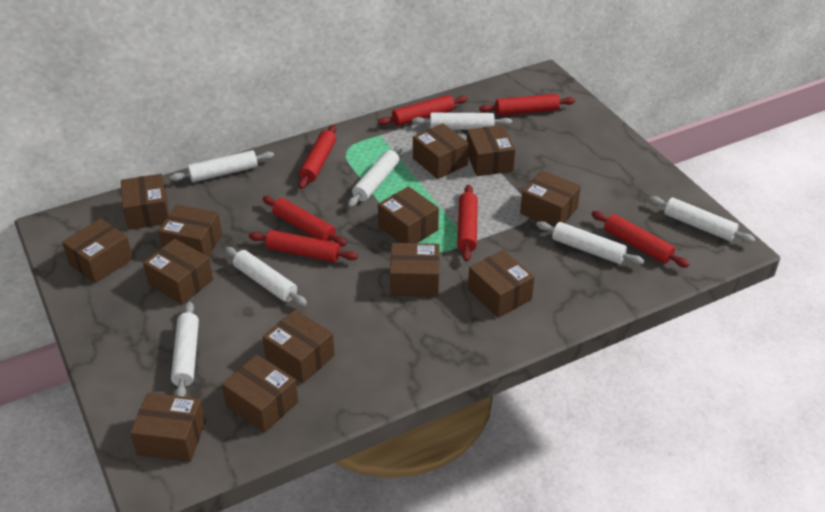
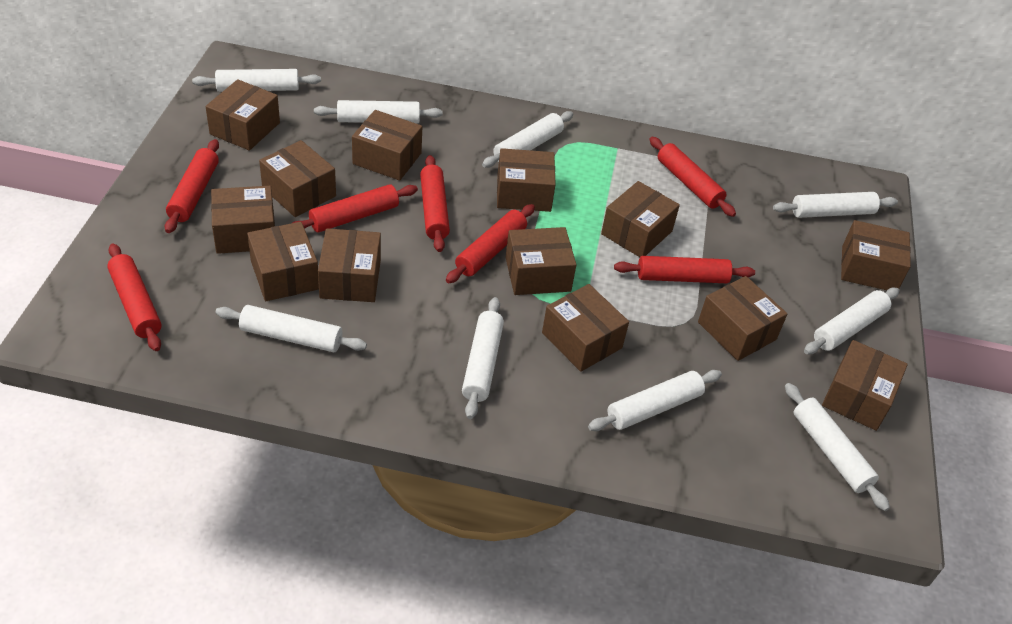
white rolling pin: [170,150,274,182] [171,301,199,397] [225,247,307,306] [348,145,403,207] [412,113,512,130] [536,221,644,265] [649,196,755,243] = 7 -> [192,69,321,92] [215,305,367,352] [314,100,443,123] [462,297,504,419] [482,111,573,168] [588,370,722,431] [773,192,898,218] [785,383,890,511] [804,288,899,354] = 9

